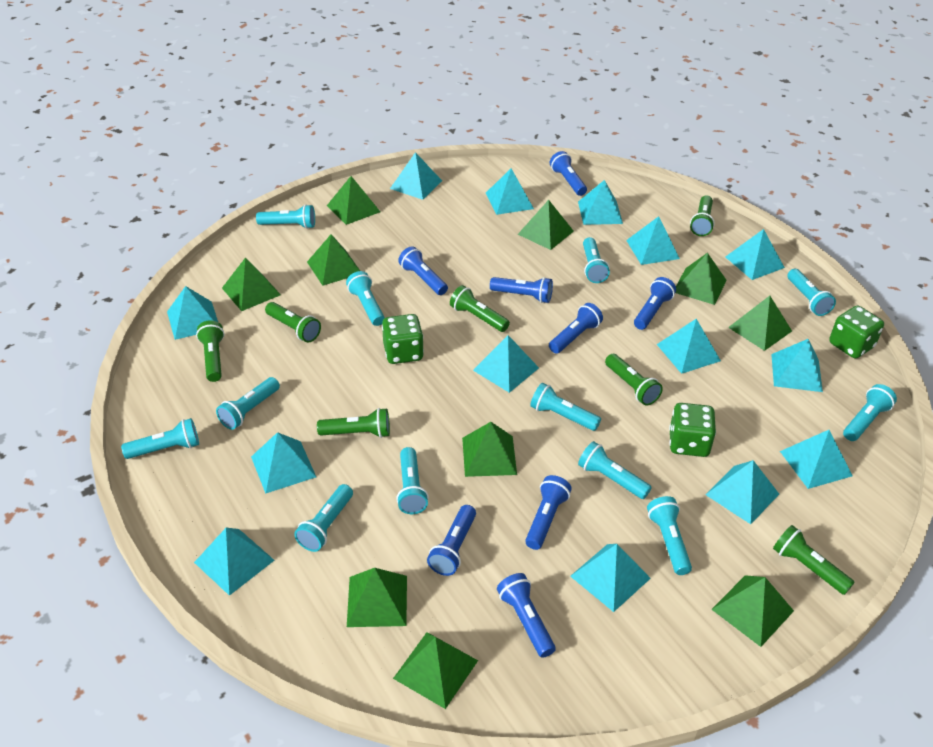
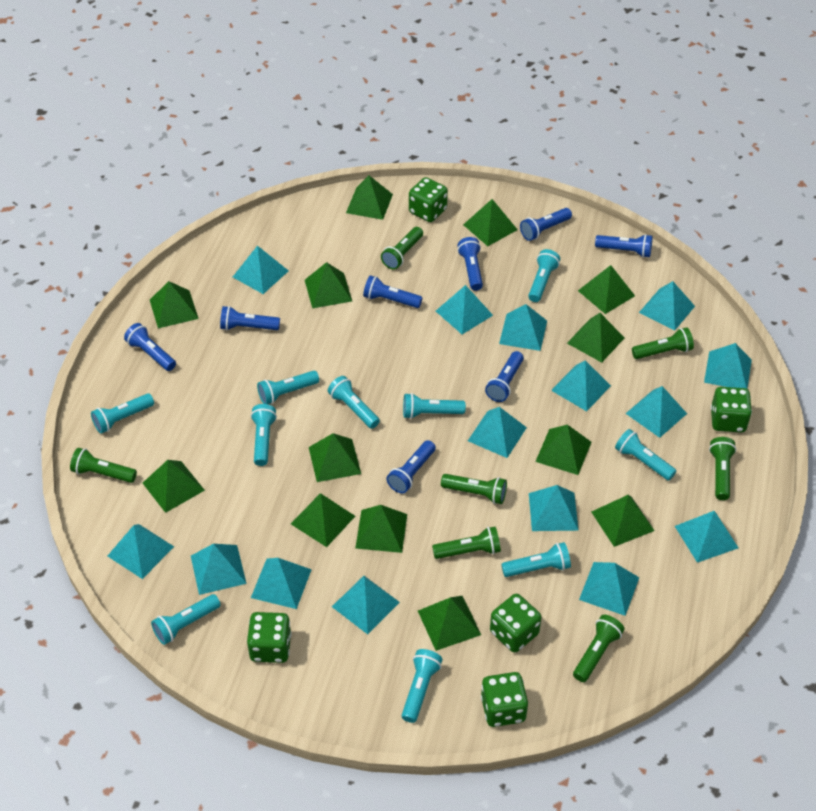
green dice: [382,314,424,364] [669,403,716,457] [829,306,884,359] = 3 -> [247,612,292,663] [409,177,448,222] [481,672,528,727] [490,594,542,653] [711,387,752,432] = 5
green pyramid: [222,258,281,311] [307,234,360,286] [327,176,380,225] [347,568,407,627] [393,632,478,709] [462,422,517,477] [518,200,574,250] [676,253,727,305] [711,575,794,647] [728,296,792,351] = 10 -> [143,460,205,513] [150,281,199,328] [291,494,355,547] [305,262,352,308] [309,433,361,482] [346,175,393,220] [355,505,407,553] [418,596,481,651] [463,199,518,246] [535,425,591,475] [567,313,624,362] [578,265,635,314] [591,495,655,547] = 13
turquoise flashlight: [121,418,199,459] [216,377,280,430] [256,204,315,229] [294,484,353,552] [346,271,385,326] [396,447,429,514] [530,383,601,431] [578,441,652,499] [583,237,610,283] [647,496,692,575] [787,269,836,316] [843,384,897,441] = 12 -> [91,393,154,434] [151,594,221,645] [251,404,277,466] [257,371,319,404] [328,376,380,429] [402,649,443,723] [403,393,466,419] [501,542,571,577] [528,249,560,302] [615,429,676,481] = 10
turquoise pyramid: [167,286,218,340] [194,528,275,596] [251,432,316,494] [390,152,442,200] [473,335,539,393] [486,169,534,215] [570,544,651,612] [578,180,623,225] [626,216,680,265] [657,319,721,374] [705,460,779,524] [725,229,785,280] [771,339,823,392] [780,430,853,489] = 14 -> [108,524,174,579] [191,544,247,595] [233,246,289,294] [251,558,312,609] [332,576,400,634] [436,285,493,334] [468,407,527,458] [499,304,547,351] [529,485,579,531] [551,360,611,411] [579,562,639,616] [625,386,687,438] [639,281,695,330] [675,511,738,563] [704,343,752,389] = 15

